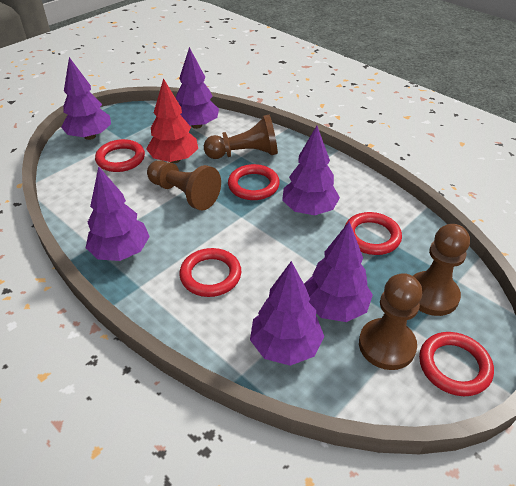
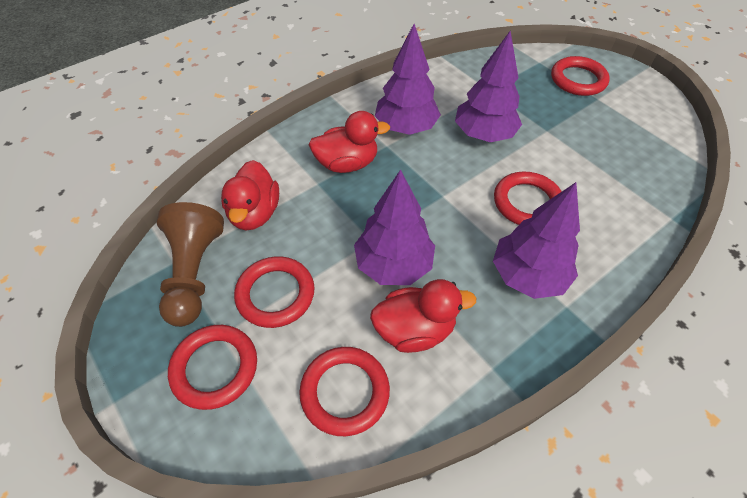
brown pawn: [147,160,221,211] [204,115,278,159] [359,273,422,370] [413,224,470,316] = 4 -> [157,202,224,327] = 1
purple tree: [61,57,111,140] [86,166,150,261] [176,47,219,129] [250,261,324,366] [282,126,340,215] [304,221,373,322] = 6 -> [354,170,435,285] [375,24,441,135] [455,30,522,142] [493,182,580,299] = 4
red duck: none = 0 -> [221,160,279,231] [309,111,390,173] [370,279,476,353] = 3
red tree: [146,78,198,163] = 1 -> none = 0

